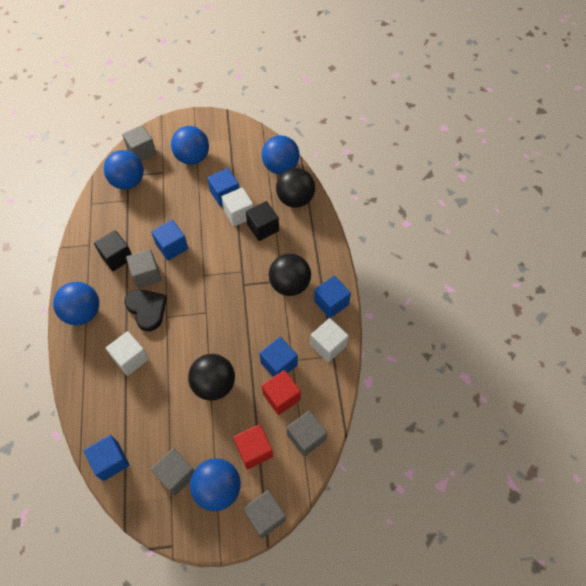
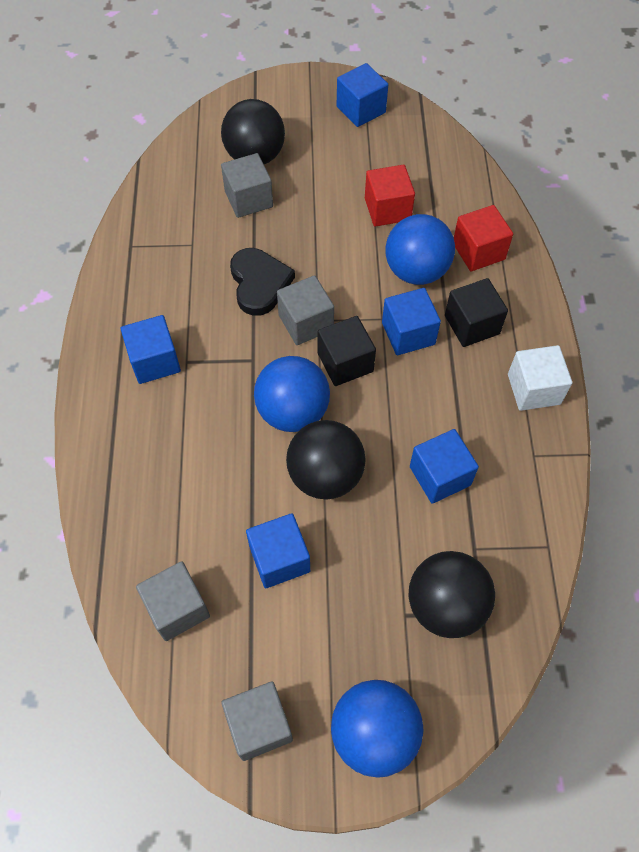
blue ball: [53,282,99,325] [104,150,144,190] [171,126,209,165] [190,458,241,511] [262,135,300,174] = 5 -> [254,356,330,432] [331,680,423,778] [386,214,455,285] = 3
grey cube: [122,125,157,161] [126,249,162,289] [151,448,194,496] [243,490,286,539] [287,410,327,457] = 5 -> [136,561,210,641] [221,153,273,218] [221,682,293,761] [277,275,334,345] = 4
white cube: [106,331,149,376] [221,187,254,227] [310,318,349,362] = 3 -> [508,345,572,411] = 1

